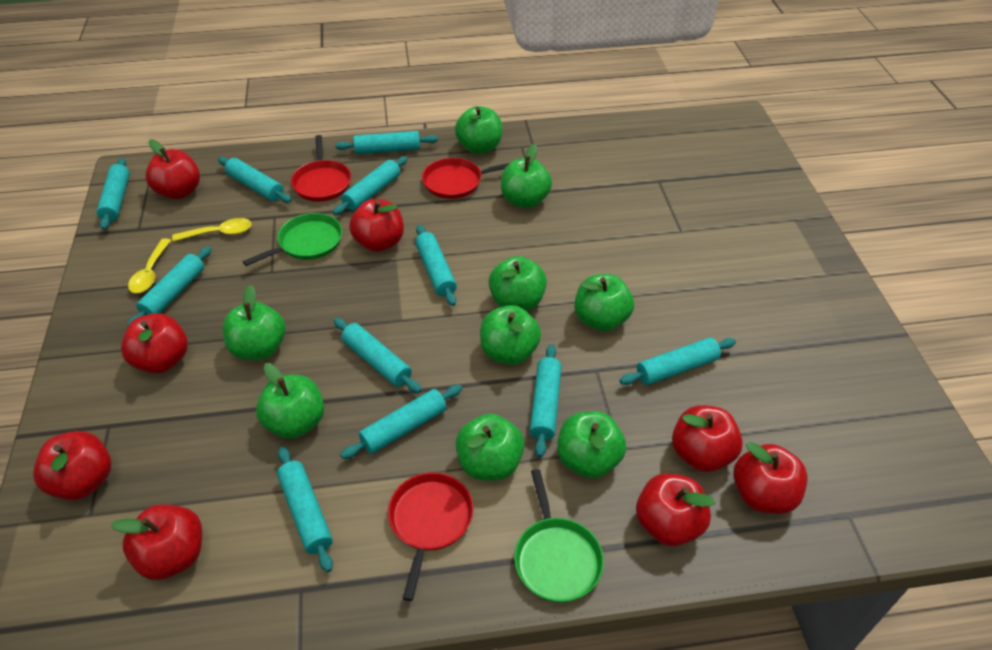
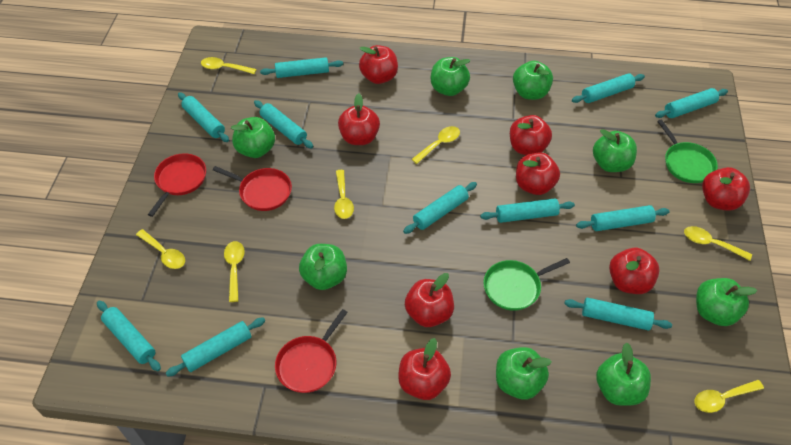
green apple: [222,285,285,360] [256,363,324,439] [455,106,502,154] [455,414,524,481] [480,305,541,365] [489,256,547,311] [501,144,552,208] [557,411,626,478] [575,274,634,331] = 9 -> [231,117,275,158] [299,244,347,290] [431,57,471,96] [496,347,552,400] [513,61,553,100] [593,129,637,172] [596,342,651,406] [696,278,757,326] = 8
yellow spoon: [128,238,171,293] [172,218,252,242] = 2 -> [136,229,185,269] [201,57,257,74] [224,241,245,302] [334,170,354,219] [411,126,460,164] [684,226,752,261] [694,380,764,413] = 7

